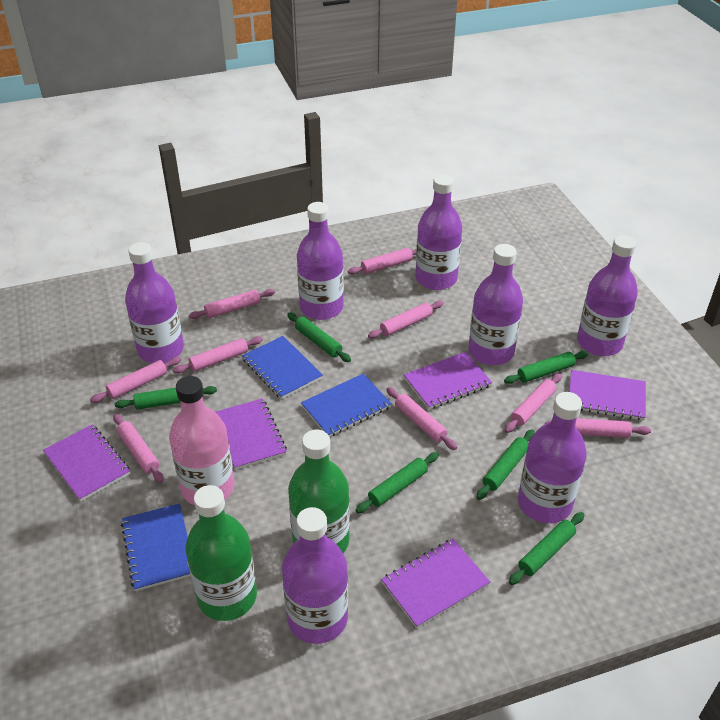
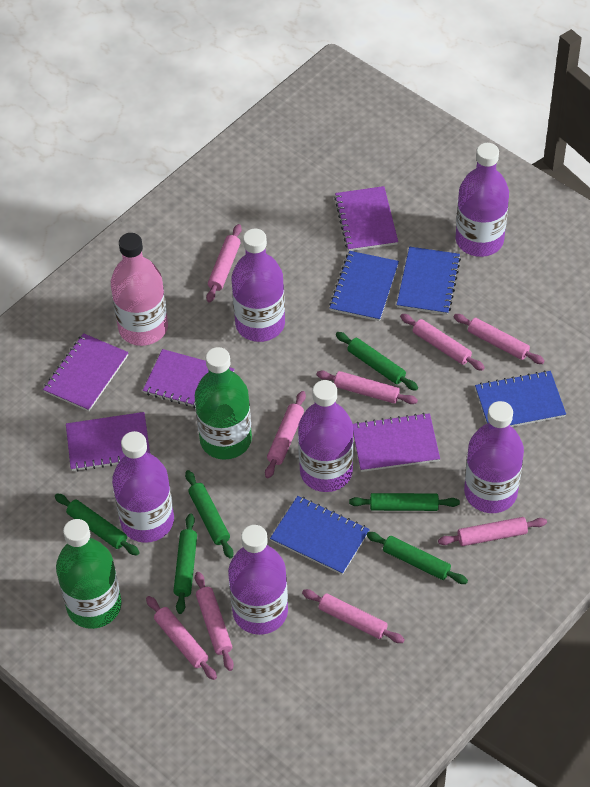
blue notebook: [121,503,191,591] [242,336,323,399] [301,373,392,437] = 3 -> [270,496,370,575] [329,251,399,321] [397,247,461,315] [475,370,566,427] = 4
purple bottle: [125,242,184,363] [282,507,348,644] [297,202,344,320] [415,174,462,290] [468,244,523,365] [518,392,587,523] [577,235,638,356] = 7 -> [112,431,174,543] [228,525,288,635] [232,229,285,342] [298,380,353,492] [456,143,509,257] [464,401,524,513] = 6

